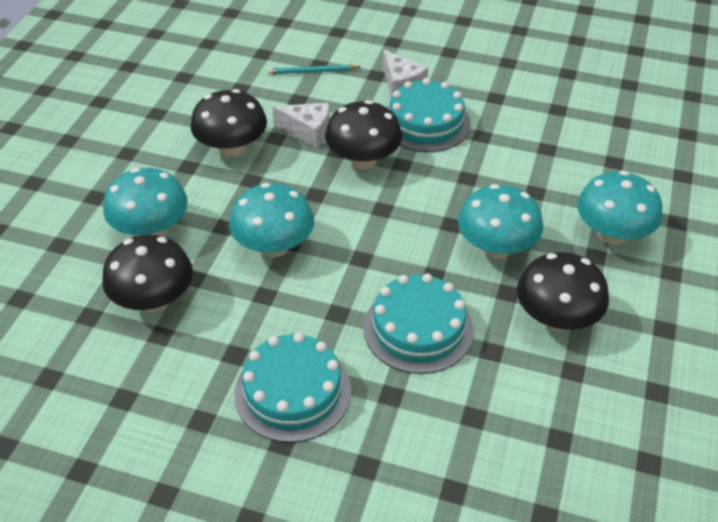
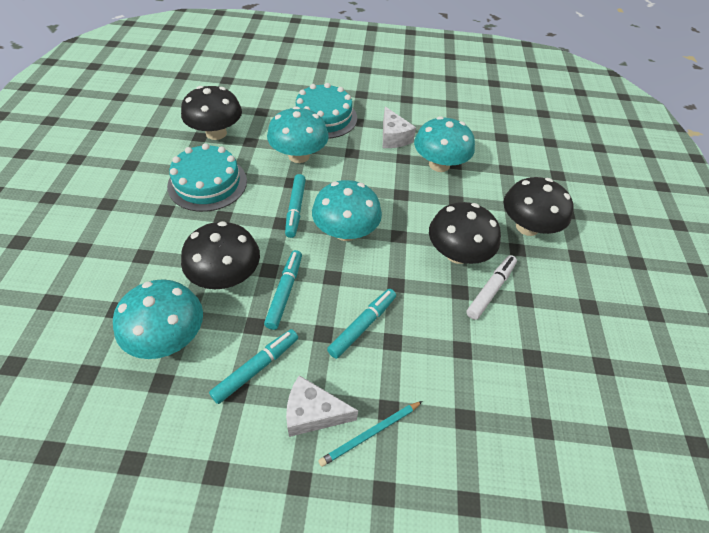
turquoise cake: [234,333,351,443] [363,273,474,374] [388,78,471,152] = 3 -> [167,143,247,212] [295,83,357,139] = 2
turquoise marker: none = 0 -> [209,329,298,404] [264,250,302,330] [285,174,306,238] [327,289,396,359] = 4
white marker: none = 0 -> [466,255,517,320] = 1

